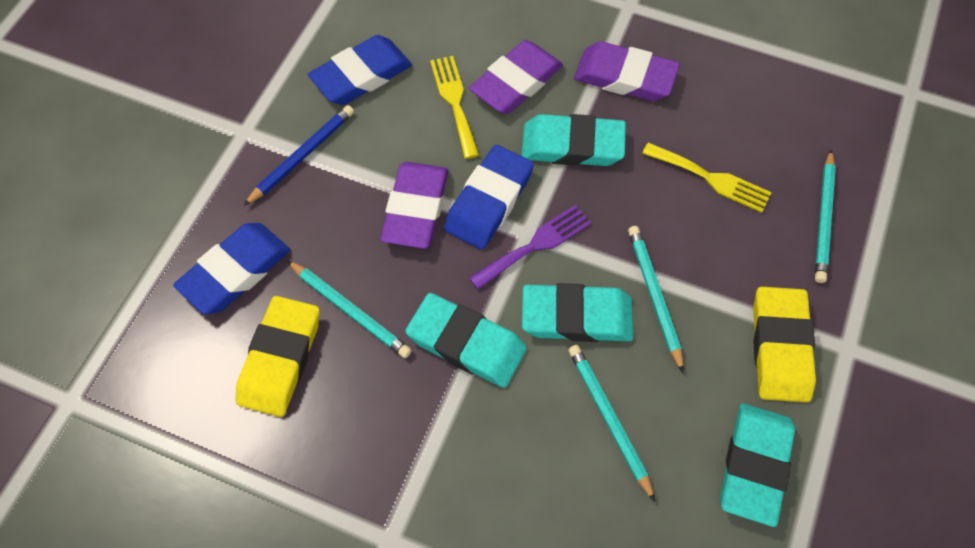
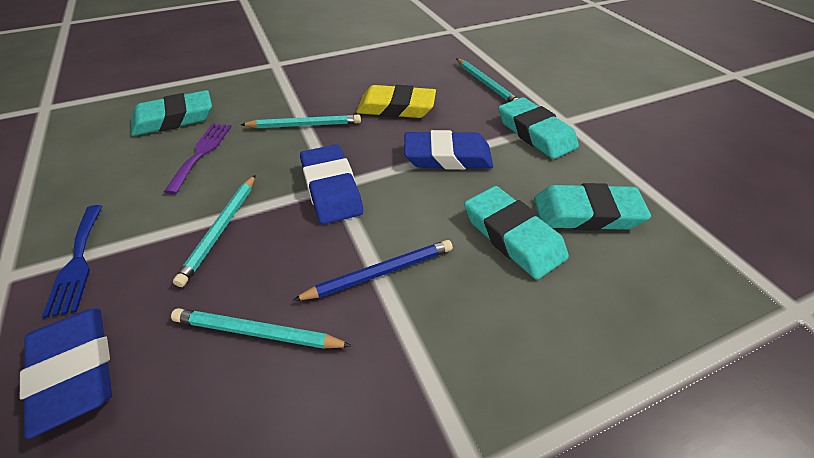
blue fork: none = 0 -> [42,205,103,318] = 1
purple eraser: [380,162,449,249] [469,40,563,114] [574,41,680,101] = 3 -> none = 0
yellow eraser: [235,296,320,417] [753,287,816,402] = 2 -> [356,85,436,118] = 1
yellow fork: [430,56,479,159] [642,142,772,213] = 2 -> none = 0

